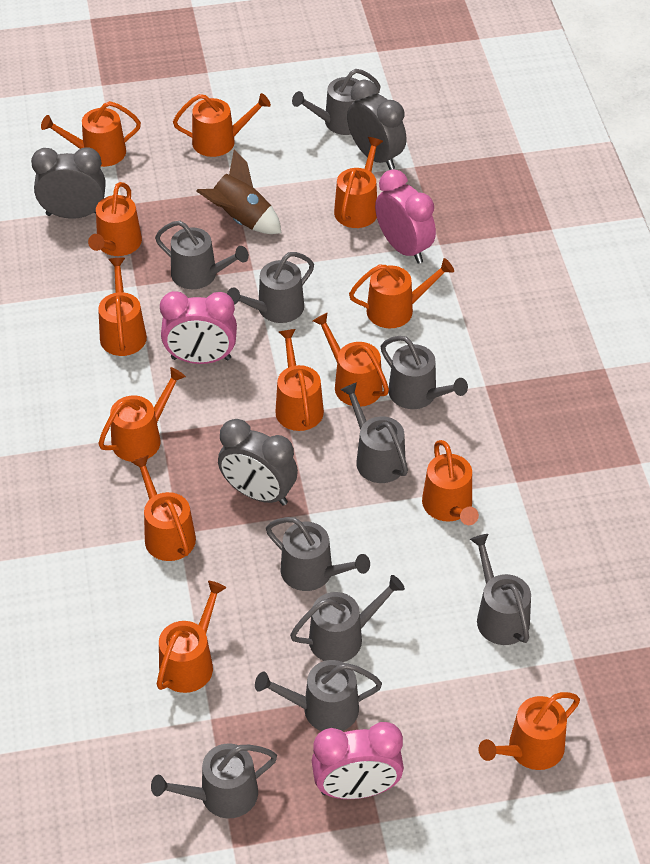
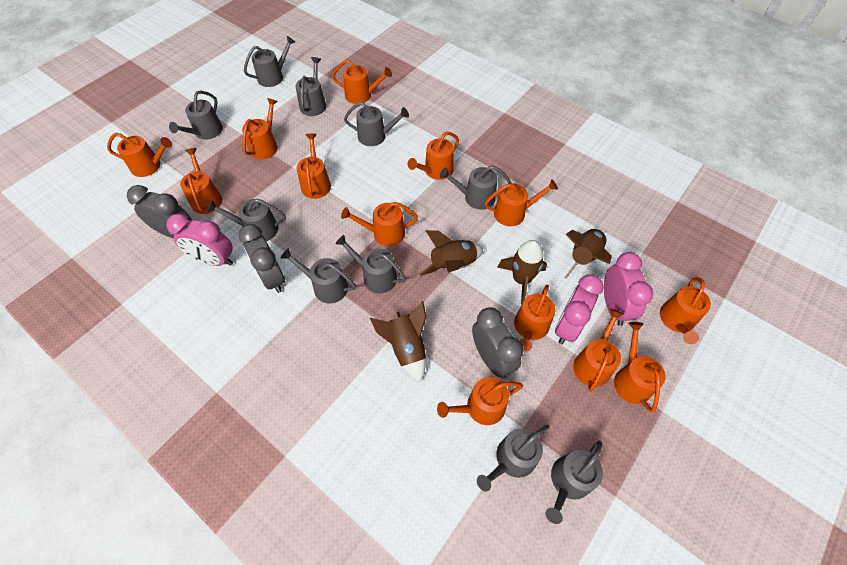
brown rocket: [196,149,281,234] = 1 -> [370,301,426,382] [420,230,483,276] [497,240,547,304] [564,229,612,279] = 4

